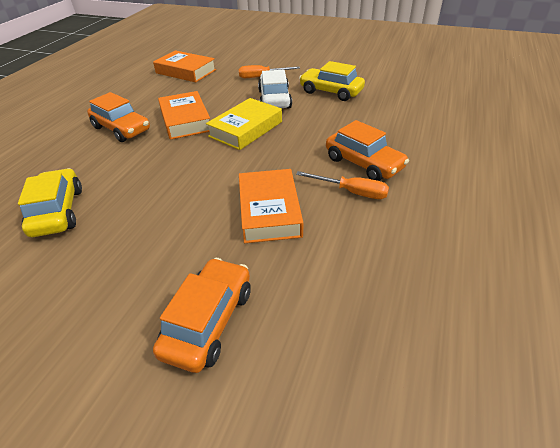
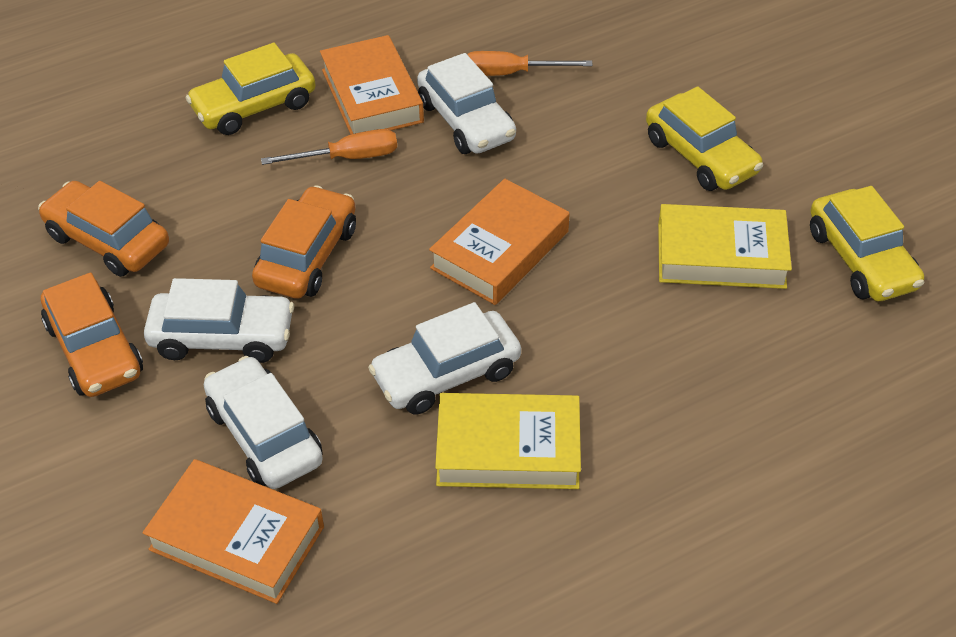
white car: [258,70,292,109] = 1 -> [144,278,294,363] [204,356,323,489] [368,302,521,415] [417,53,516,154] = 4
yellow book: [206,98,282,150] = 1 -> [435,393,581,489] [658,204,792,289] = 2
yellow car: [18,168,82,237] [299,61,365,101] = 2 -> [186,43,316,135] [646,86,763,191] [810,186,924,301] = 3

